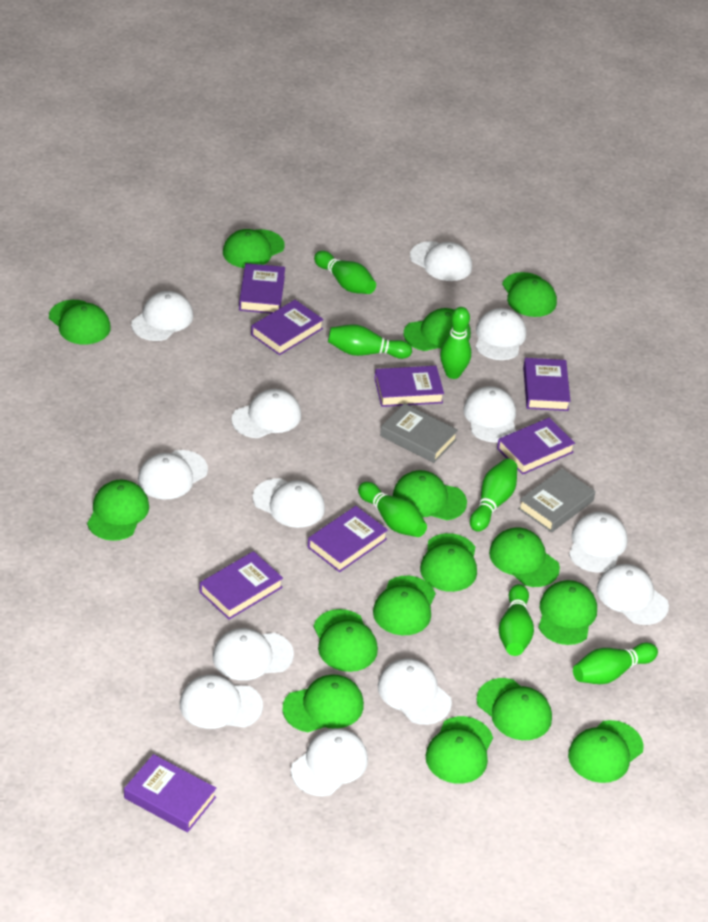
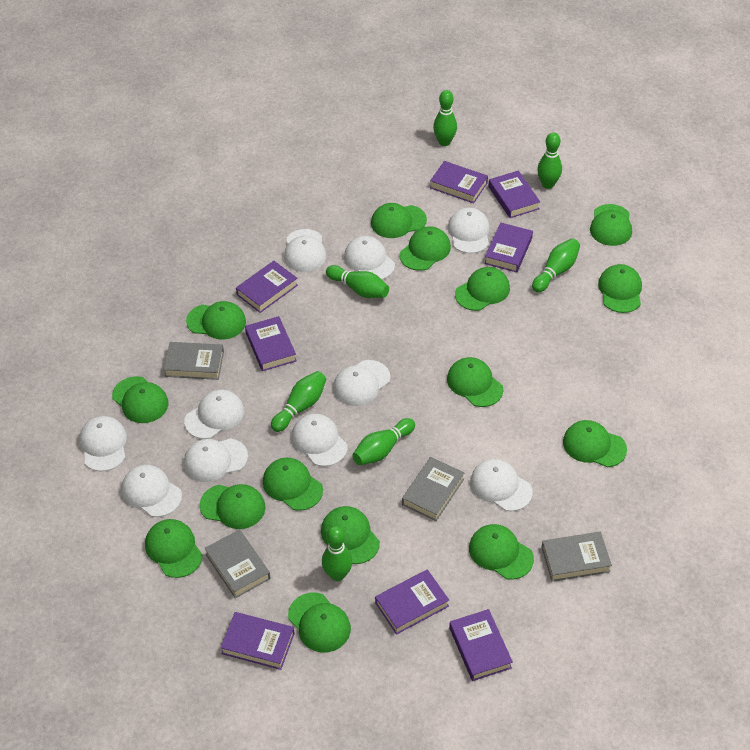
grey book: [380,403,458,463] [518,469,596,532] = 2 -> [164,342,224,380] [205,529,270,598] [402,457,464,521] [542,532,612,582] = 4
white cap: [131,291,193,341] [138,450,208,499] [180,675,263,729] [213,628,294,681] [231,389,301,438] [253,478,325,528] [291,728,368,796] [378,658,452,725] [410,241,472,281] [464,386,516,443] [476,308,526,360] [569,512,628,573] [597,564,669,625] = 13 -> [79,416,127,472] [121,465,182,517] [184,390,244,439] [184,438,248,482] [284,229,327,272] [291,414,348,466] [333,360,390,406] [344,236,395,280] [448,208,490,254] [470,459,533,511] = 10

